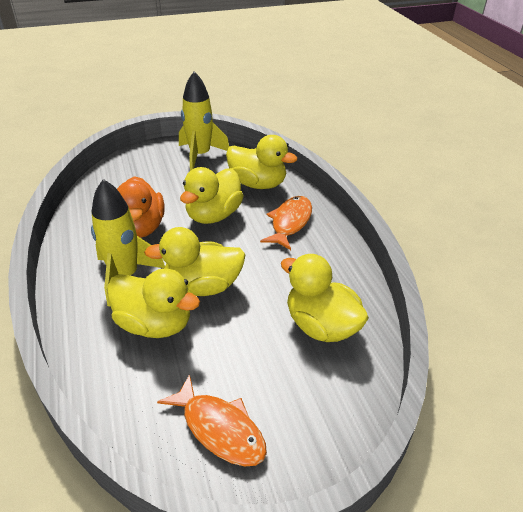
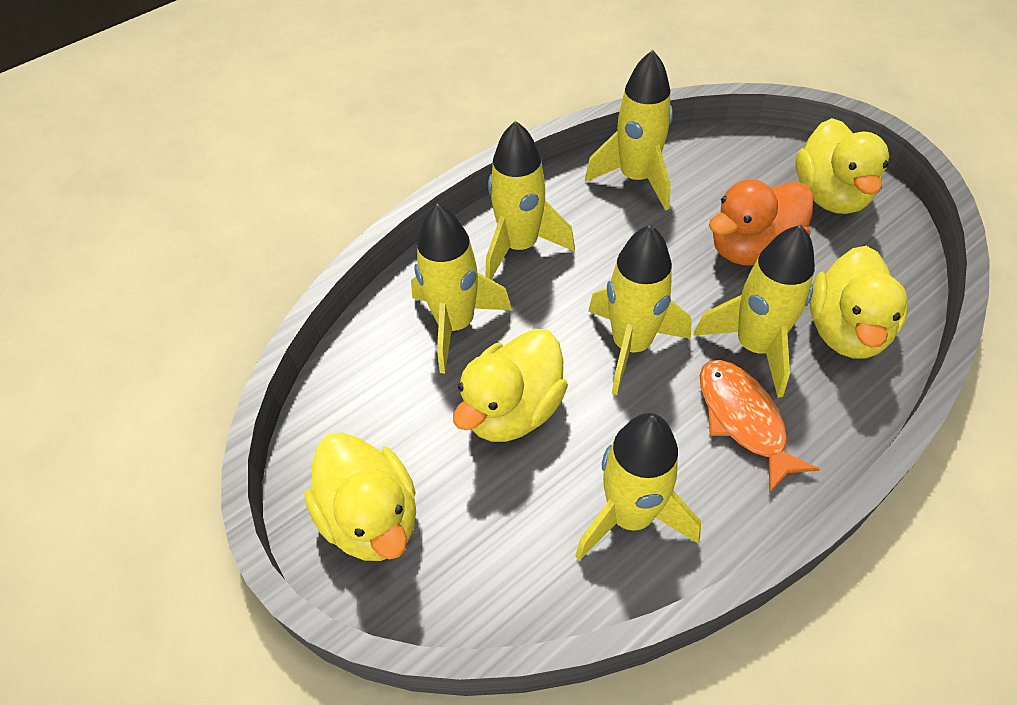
orange fish: [157,374,267,466] [260,196,312,250] = 2 -> [700,360,820,493] = 1
yellow duck: [107,268,200,338] [144,227,246,296] [180,167,244,224] [226,135,298,189] [281,254,369,342] = 5 -> [304,432,416,561] [453,328,568,442] [796,118,889,214] [810,246,908,359] = 4
yellow rocket: [91,179,165,307] [179,72,229,171] = 2 -> [411,204,512,374] [486,121,575,280] [575,413,701,561] [585,50,673,211] [588,225,692,395] [693,225,815,398] = 6

